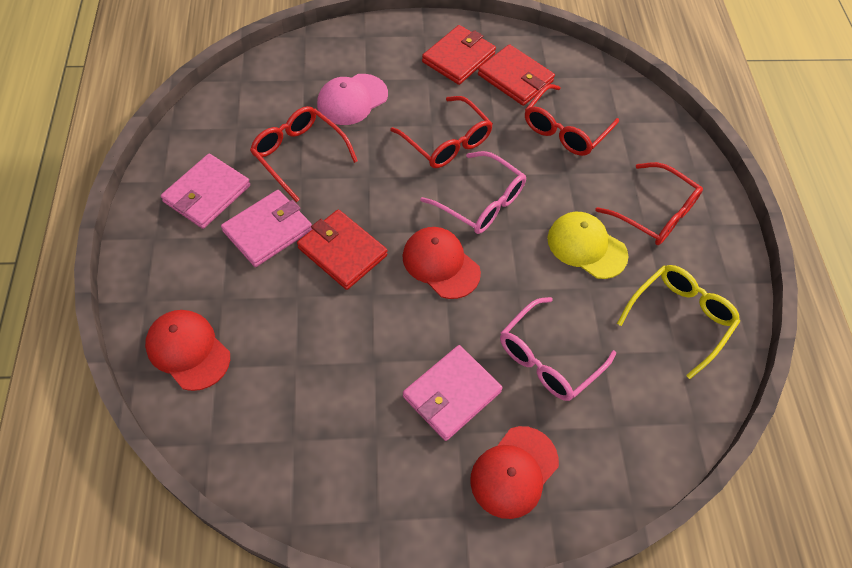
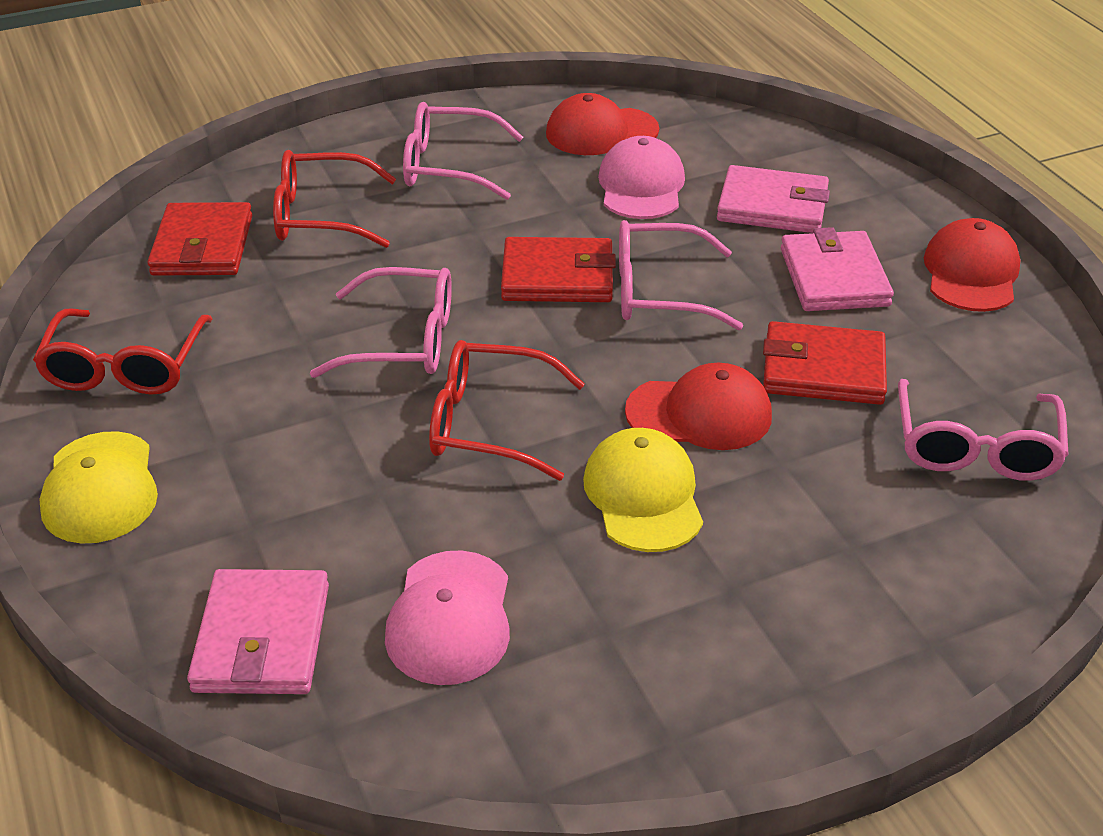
pink cap: [317,74,388,125] = 1 -> [385,550,510,685] [598,136,685,219] = 2
pink glasses: [420,151,526,234] [500,297,616,401] = 2 -> [310,267,452,378] [403,102,523,200] [619,220,743,330] [898,379,1069,481] = 4
red glasses: [250,106,358,202] [390,96,493,168] [525,84,619,156] [595,162,703,245] = 4 -> [33,309,212,395] [273,150,396,248] [429,340,585,481] = 3
yellow cap: [548,212,628,279] = 1 -> [39,431,158,544] [583,428,703,552] = 2
yellow glasses: [617,265,740,379] = 1 -> none = 0

